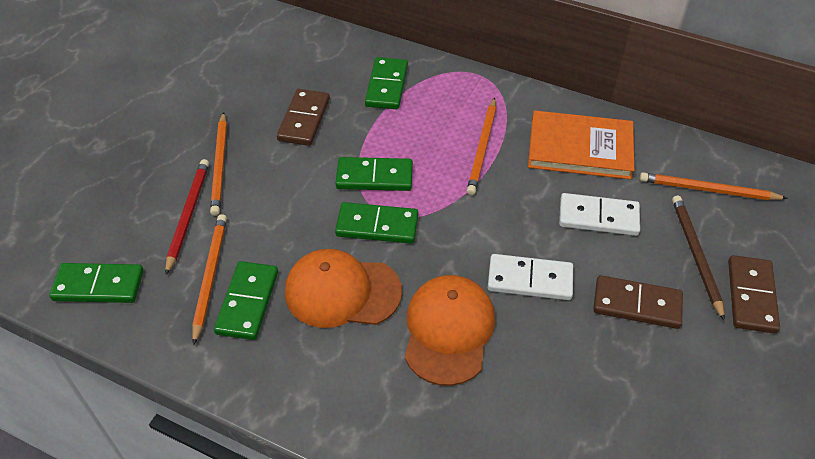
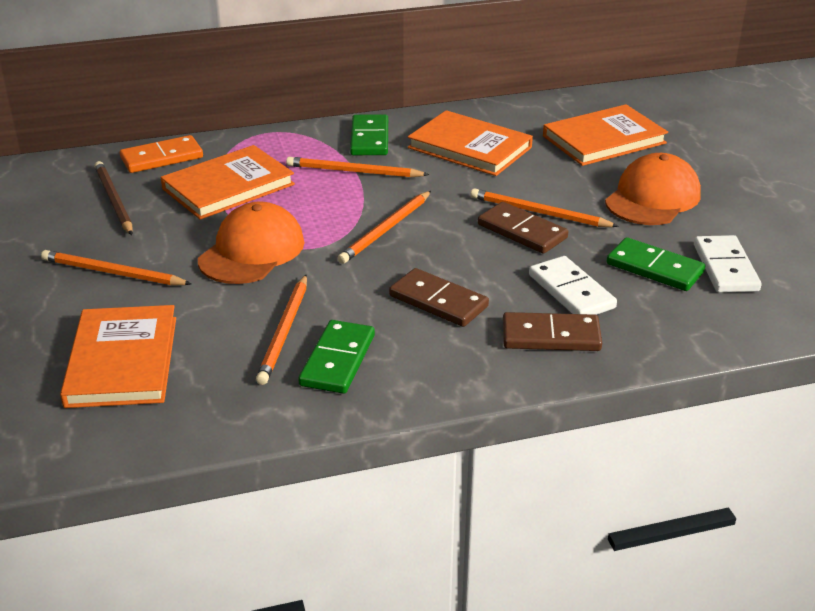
green domino: [49,263,144,303] [214,261,278,340] [335,202,418,244] [336,157,413,191] [365,57,408,109] = 5 -> [298,320,375,394] [350,115,388,155] [607,237,705,291] = 3
orange book: [528,110,634,179] = 1 -> [60,305,176,408] [161,145,295,220] [408,110,533,176] [543,104,668,166] = 4
orange domino: none = 0 -> [120,135,203,173] = 1
orange pencil: [192,214,227,345] [210,112,227,216] [467,98,496,195] [640,172,788,200] = 4 -> [41,250,191,286] [256,274,307,385] [286,157,429,178] [338,191,431,264] [471,188,619,227] = 5
red pencil: [165,159,209,275] = 1 -> none = 0

